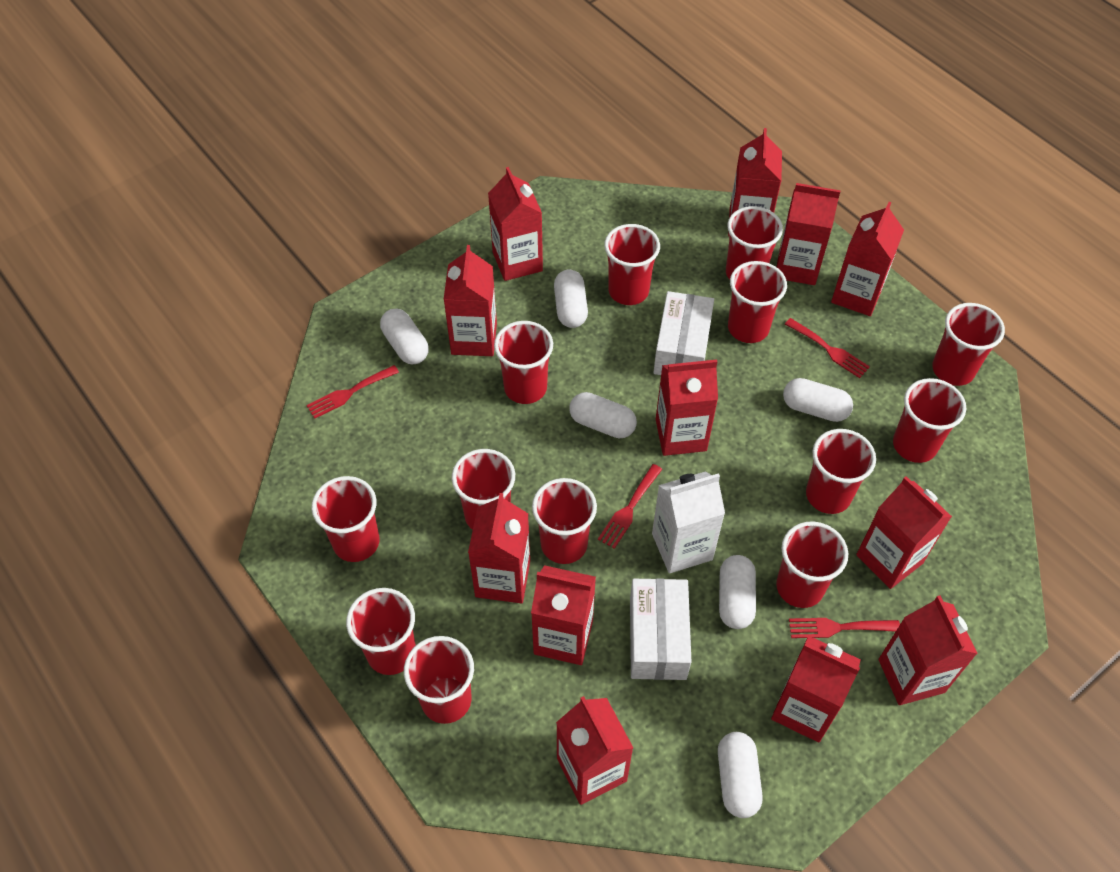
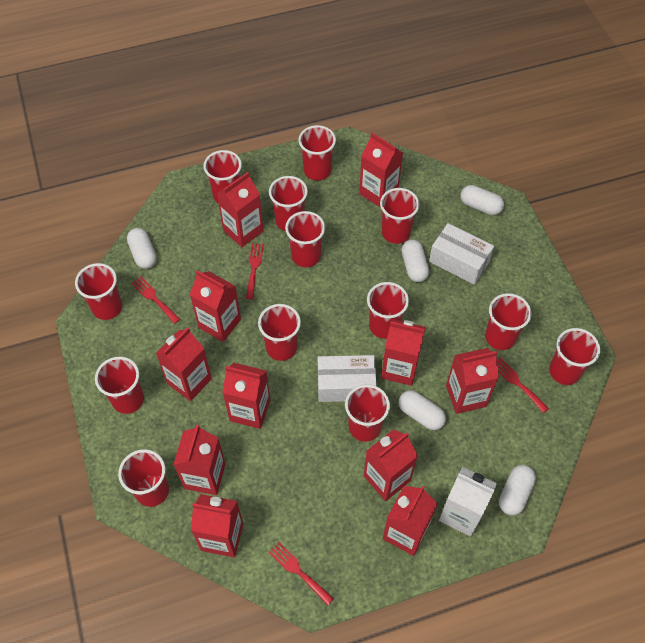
red carton: [444,245,497,356] [468,493,530,603] [488,167,543,281] [531,565,596,665] [556,696,633,805] [656,359,718,456] [728,128,782,236] [771,635,861,742] [777,183,841,285] [831,202,904,316] [856,476,952,589] [879,595,978,705] = 12 -> [156,327,212,401] [173,425,225,495] [190,270,241,342] [191,494,243,557] [217,172,263,247] [222,363,270,429] [359,133,403,208] [364,429,418,501] [381,319,426,386] [383,486,438,556] [446,348,499,414] = 11
white capsule: [380,309,429,364] [554,269,588,328] [569,392,637,439] [718,732,763,818] [719,555,756,629] [783,378,853,422] = 6 -> [127,228,157,269] [399,390,446,430] [401,239,429,282] [460,185,504,215] [499,465,536,516] = 5

